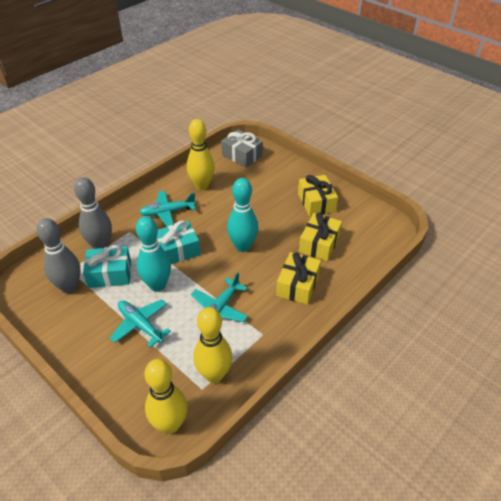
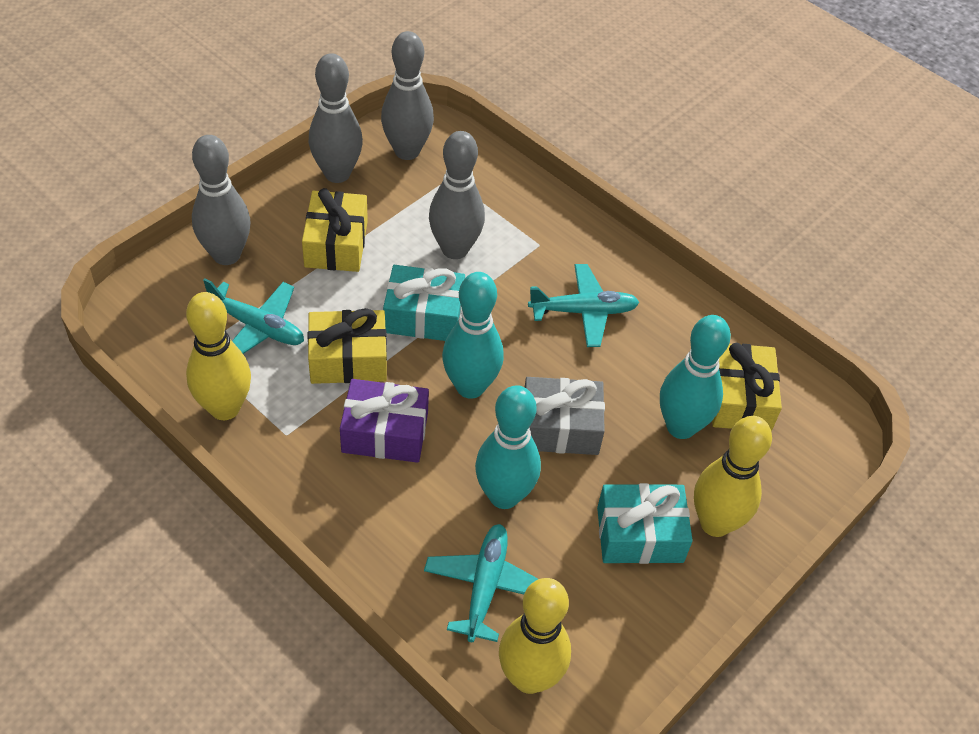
grey bowling pin: [36,218,81,294] [74,177,112,249] = 2 -> [192,135,250,265] [309,53,363,183] [381,31,434,160] [429,131,485,259] = 4
purple gift: none = 0 -> [340,379,429,463] = 1
turquoise bowling pin: [136,216,171,292] [227,178,258,252] = 2 -> [442,272,504,399] [475,385,541,509] [660,315,731,439] = 3

